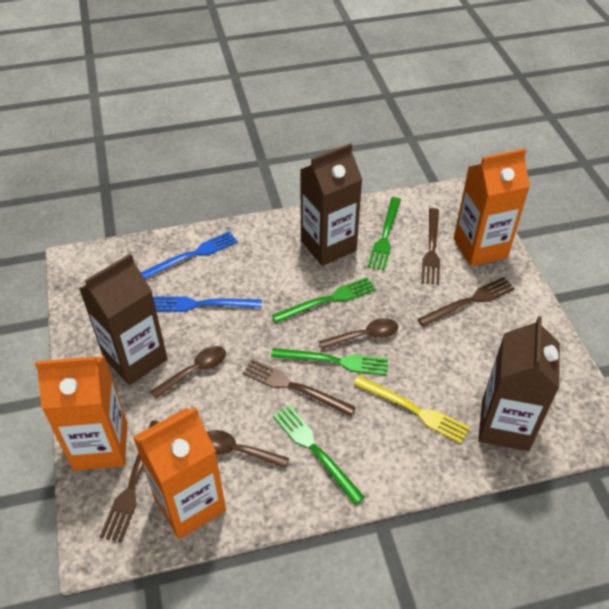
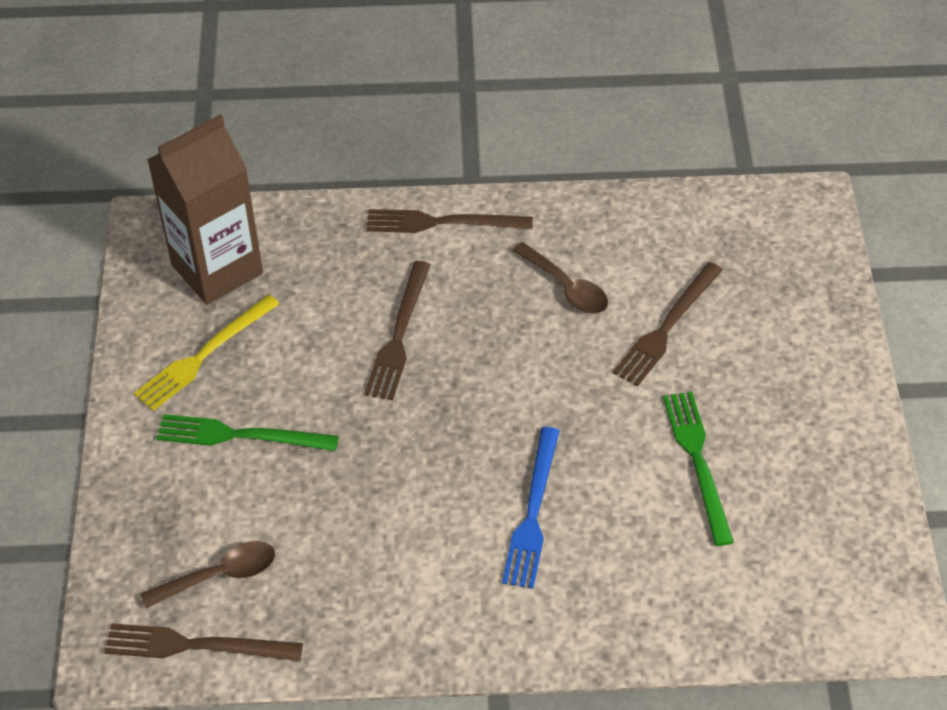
blue fork: [141,231,238,279] [153,296,262,312] = 2 -> [502,427,560,589] = 1
brown carton: [80,253,168,385] [300,143,363,266] [478,316,560,451] = 3 -> [147,114,263,305] = 1
brown spoon: [150,346,226,399] [207,430,289,469] [318,318,398,350] = 3 -> [141,541,275,608] [512,242,608,314] = 2
green fork: [271,348,388,375] [272,277,376,323] [273,405,365,505] [368,197,401,271] = 4 -> [156,414,339,451] [663,391,734,546] = 2
orange carton: [35,356,127,471] [133,407,226,539] [454,148,530,266] = 3 -> none = 0

